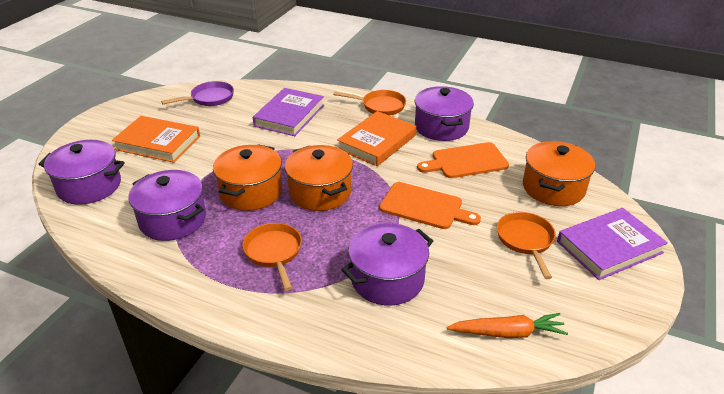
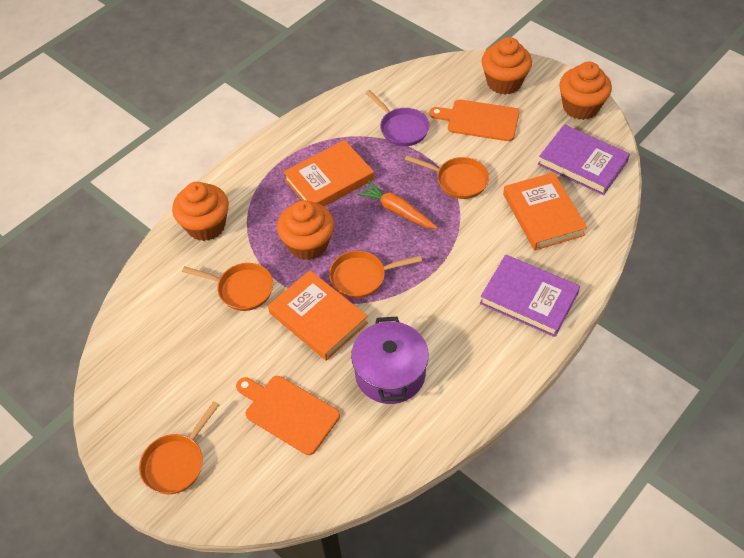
orange book: [112,116,200,163] [337,111,417,166] = 2 -> [268,270,368,361] [283,140,374,206] [503,172,587,250] = 3
orange cupcake: none = 0 -> [172,182,229,241] [277,200,334,260] [482,37,532,94] [559,62,612,120] = 4
orange pan: [242,223,302,291] [333,90,406,115] [497,212,556,279] = 3 -> [139,401,219,494] [182,263,273,311] [329,251,422,298] [405,155,489,199] = 4
orange pot: [213,144,282,211] [285,145,353,211] [523,141,595,206] = 3 -> none = 0
purple pot: [39,140,125,205] [128,170,206,241] [341,223,433,306] [415,86,474,141] = 4 -> [351,317,429,404] = 1

